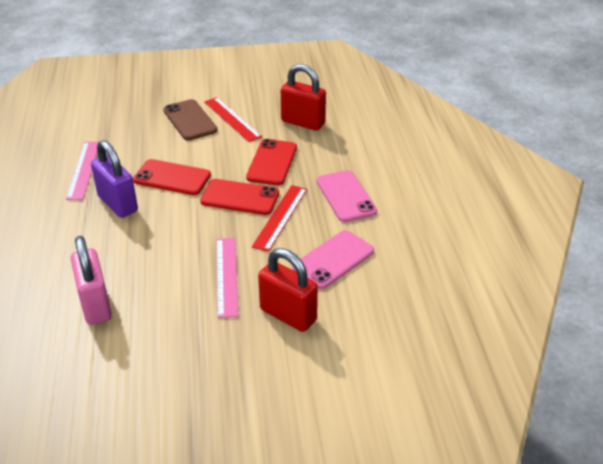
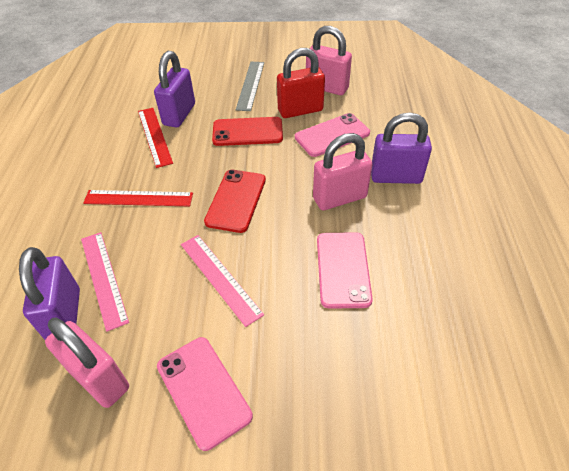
brown phone: [163,99,218,140] = 1 -> none = 0
grey ruler: none = 0 -> [236,62,264,111] = 1
pink padlock: [71,236,112,325] = 1 -> [45,317,129,408] [306,26,352,95] [313,133,373,210] = 3
pink phone: [292,230,374,289] [317,170,377,222] = 2 -> [157,337,253,451] [295,113,370,157] [317,232,373,309] = 3
purple padlock: [91,140,138,218] = 1 -> [19,247,80,340] [154,51,195,128] [371,112,432,184] = 3
red padlock: [258,248,318,332] [281,64,326,131] = 2 -> [277,48,325,118] = 1
red phone: [133,159,211,195] [200,179,279,215] [246,139,297,185] = 3 -> [204,170,266,233] [212,117,283,146] = 2

